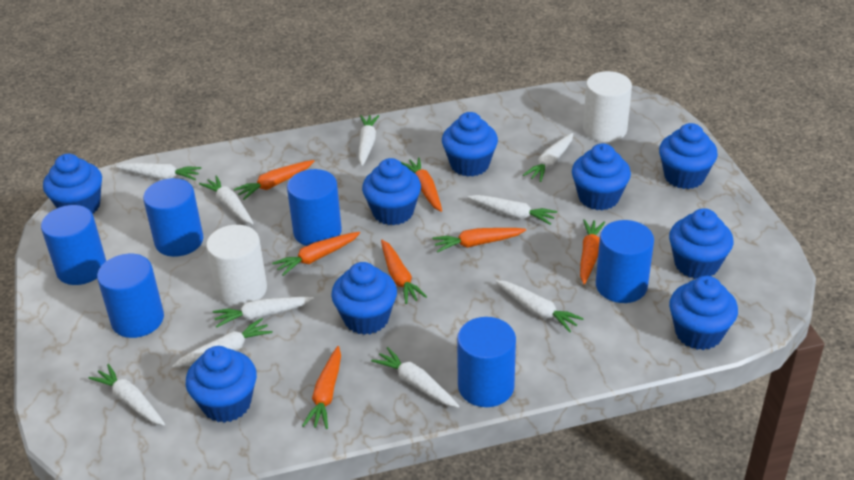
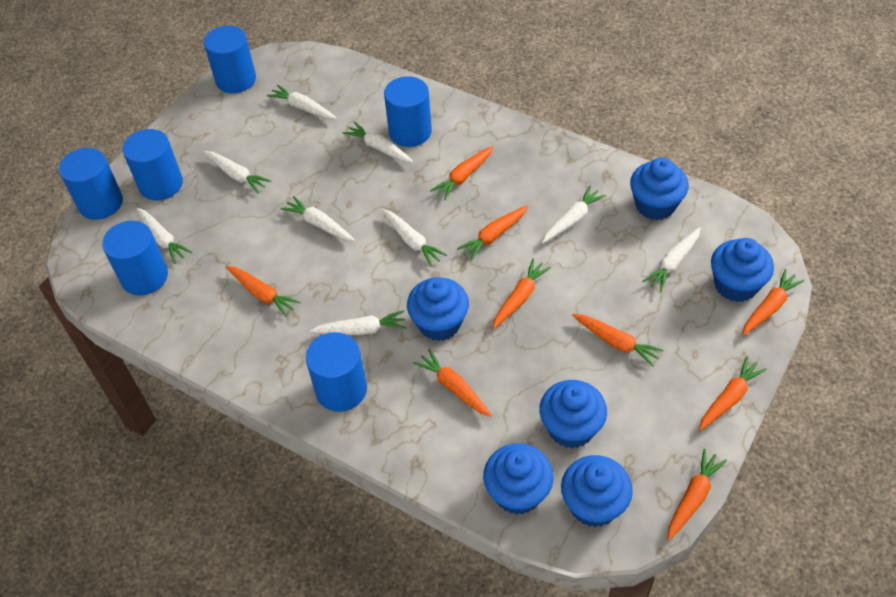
blue cupcake: [43,154,102,214] [186,346,257,423] [331,262,397,335] [362,158,421,225] [442,112,498,177] [572,144,631,210] [659,123,718,189] [669,208,733,279] [669,276,738,350] = 9 -> [407,277,469,341] [483,443,554,515] [539,380,607,448] [561,455,633,527] [630,158,689,220] [711,238,774,302] = 6
orange carrot: [234,160,315,200] [272,232,360,276] [302,346,341,429] [381,240,427,304] [401,157,442,212] [432,228,526,252] [580,219,605,285] = 7 -> [226,266,301,317] [413,349,492,417] [430,146,494,200] [457,205,529,261] [493,259,551,329] [572,314,664,367] [668,449,727,541] [699,356,767,431] [742,269,805,336] = 9
white carrot: [88,364,165,426] [116,163,202,180] [172,318,273,368] [199,175,254,224] [213,297,314,327] [359,115,379,166] [371,347,459,408] [468,195,557,225] [495,280,584,332] [523,133,573,182] = 10 -> [136,208,192,264] [204,151,271,193] [267,85,336,119] [281,196,355,241] [310,310,407,335] [343,122,413,163] [382,209,447,267] [542,186,606,243] [642,227,701,292] = 9
white cylinder: [206,225,267,307] [583,71,632,142] = 2 -> none = 0

